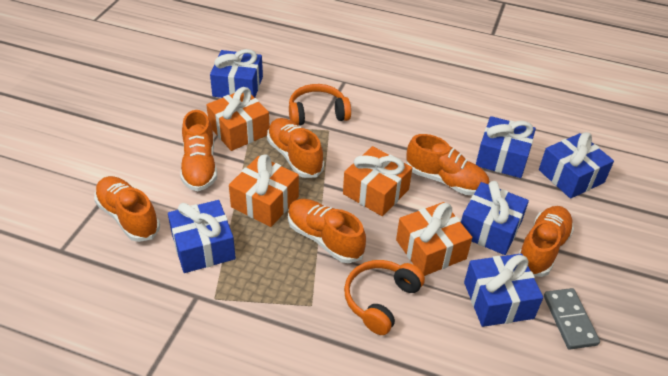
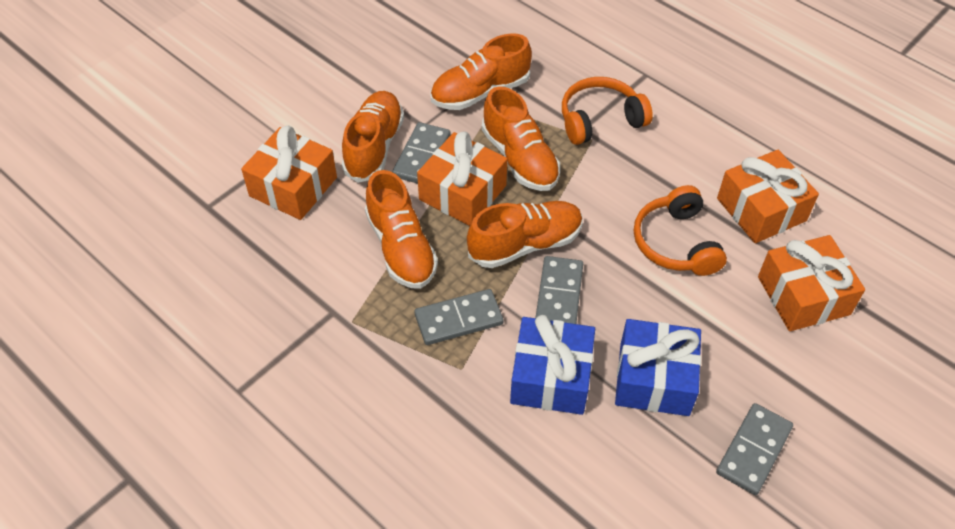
blue gift: [168,200,236,273] [210,49,263,98] [461,181,529,255] [464,254,543,327] [476,116,536,178] [539,132,614,199] = 6 -> [510,315,595,415] [615,319,701,416] = 2
grey domino: [544,288,600,349] = 1 -> [392,122,450,184] [415,289,504,345] [535,256,583,324] [716,403,793,495] = 4
orange shoe: [94,176,160,242] [180,110,217,191] [267,118,324,178] [288,199,366,263] [406,134,489,195] [519,206,574,277] = 6 -> [342,91,404,183] [365,170,438,289] [430,33,532,110] [467,201,583,268] [482,86,560,191] = 5

